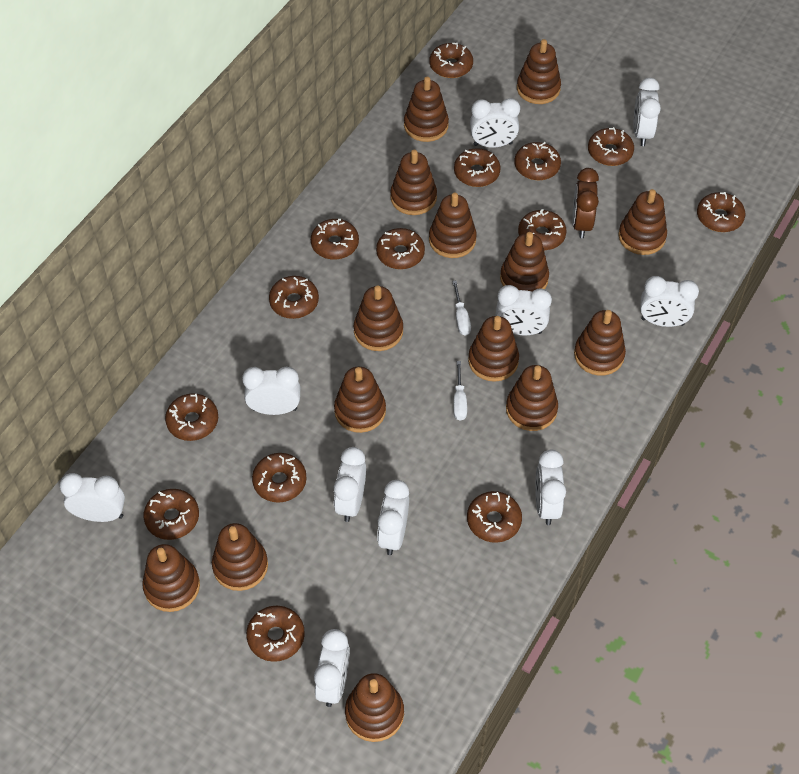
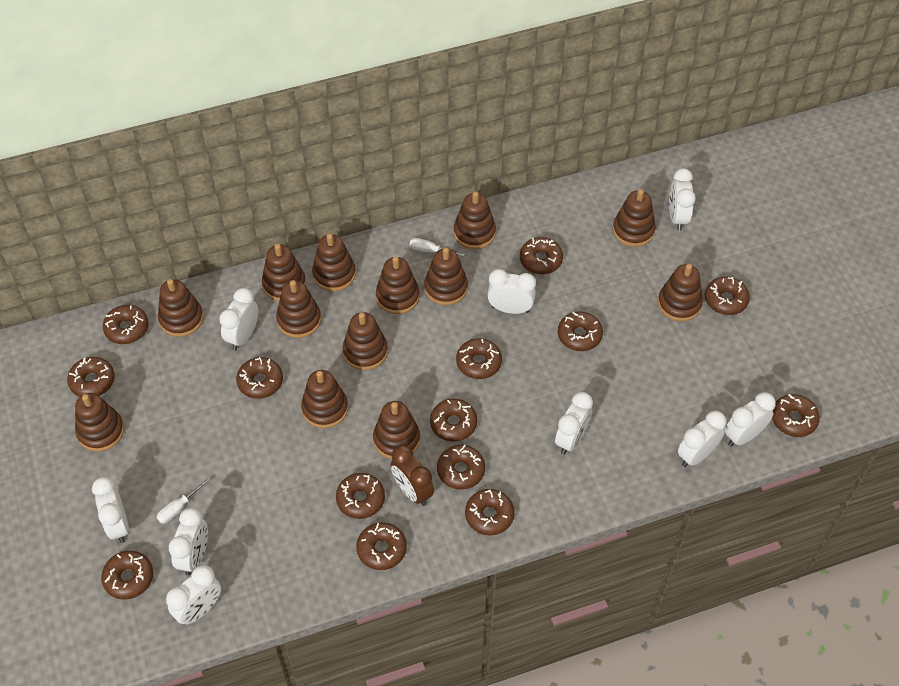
brown stacking toy: [142,544,200,612] [212,523,268,591] [334,367,386,433] [345,673,404,742] [354,285,403,351] [390,150,437,215] [404,77,449,142] [429,192,477,258] [468,316,519,382] [500,232,549,292] [506,365,558,431] [517,39,561,104] [574,310,626,376] [618,189,667,255] = 14 -> [75,393,124,452] [158,279,203,337] [262,244,306,301] [276,280,321,338] [301,370,348,428] [312,234,356,291] [343,312,388,370] [373,401,420,459] [376,256,419,314] [424,248,468,305] [454,191,496,249] [613,189,656,247] [658,264,703,322] = 13
white clock: [59,473,125,522] [242,367,300,415] [314,629,350,707] [334,447,366,522] [377,480,409,555] [470,98,520,148] [496,285,552,335] [535,450,566,525] [633,78,661,146] [640,276,699,327] = 10 -> [92,477,129,543] [166,565,221,625] [169,508,208,575] [219,288,258,350] [487,269,536,314] [555,392,593,455] [669,169,696,231] [678,411,726,467] [725,392,776,447] = 9

